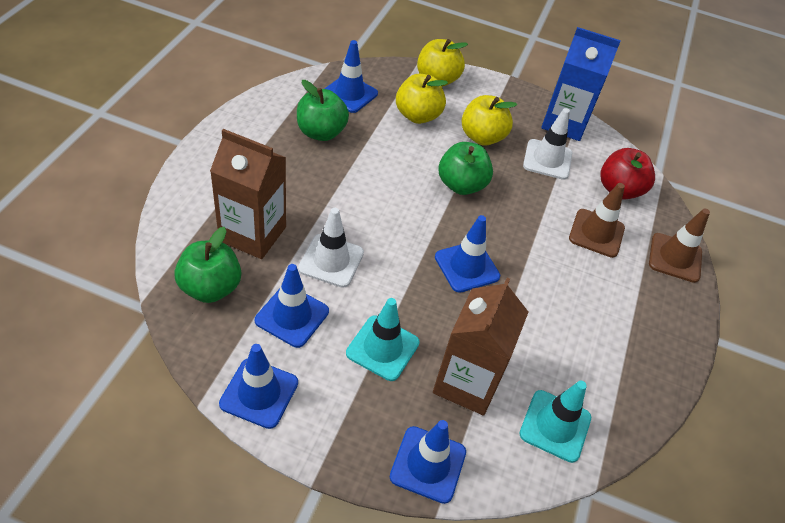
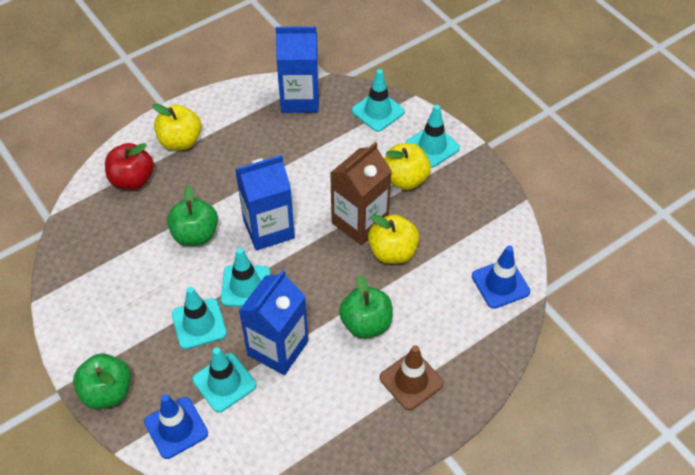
blue carton: [541,27,621,141] = 1 -> [235,155,295,251] [239,270,308,375] [275,26,319,113] = 3
blue traffic cone: [219,344,298,429] [255,264,329,348] [324,40,378,113] [390,420,466,504] [435,215,500,293] = 5 -> [144,394,208,459] [472,246,530,309] = 2
brown carton: [210,129,286,259] [433,278,528,416] = 2 -> [330,142,392,245] = 1
brown traffic cone: [569,183,625,258] [649,208,710,283] = 2 -> [379,345,444,410] = 1
turquoise traffic cone: [346,298,420,381] [520,381,591,463] = 2 -> [172,287,227,349] [193,347,256,412] [221,248,270,307] [352,69,405,132] [406,105,460,168] = 5
white traffic cone: [298,208,364,287] [523,108,572,180] = 2 -> none = 0

